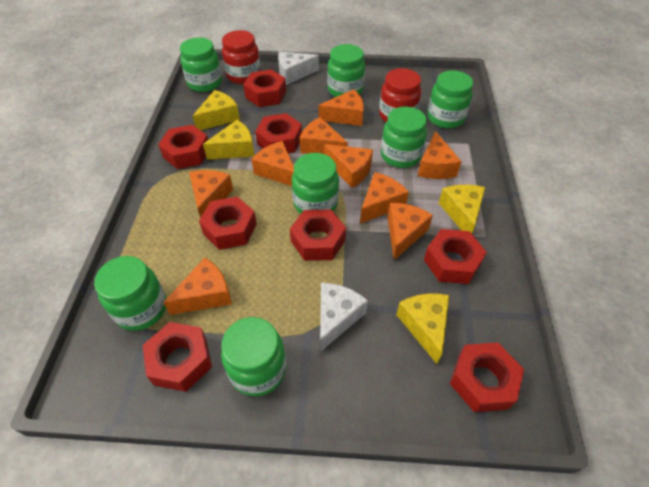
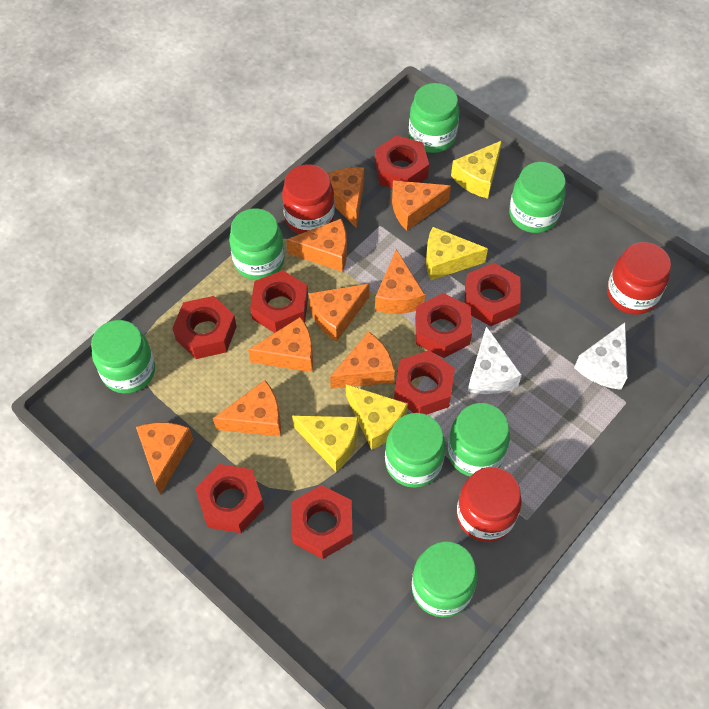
red jar: [222,30,261,84] [379,68,421,122] = 2 -> [282,164,335,234] [457,467,522,542] [607,242,671,315] = 3

